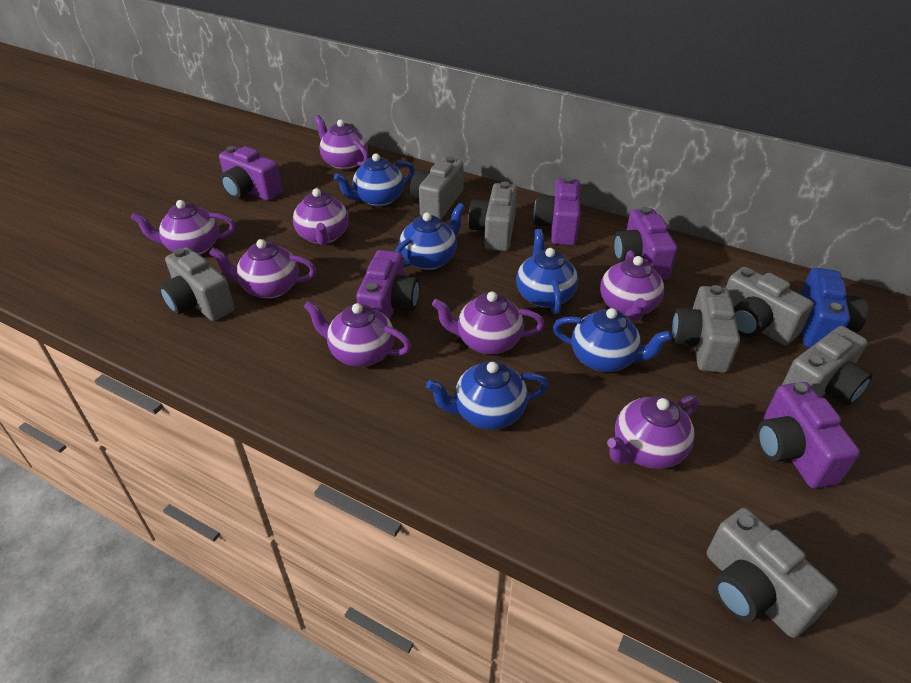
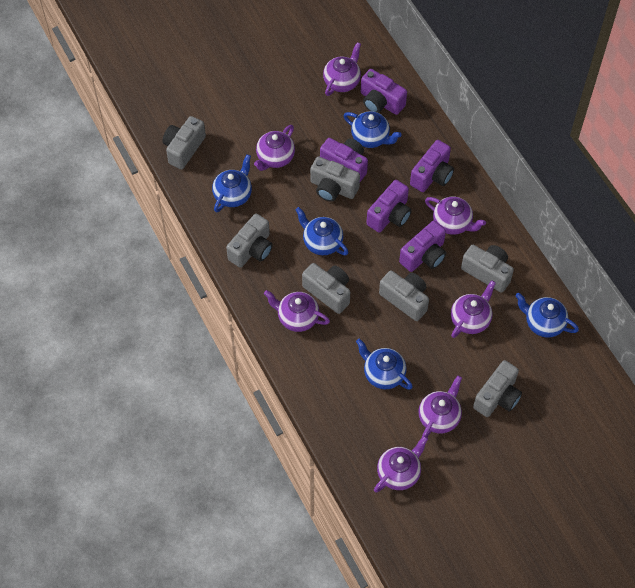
blue camera: [800,268,868,348] = 1 -> none = 0
purple teapot: [131,200,235,255] [209,239,316,299] [293,187,349,246] [304,300,411,367] [314,115,369,170] [432,292,544,354] [600,250,664,321] [607,396,699,469] = 8 -> [254,125,295,171] [264,290,330,332] [323,42,361,96] [374,436,428,493] [419,376,462,437] [425,197,486,235] [451,280,496,338] = 7

